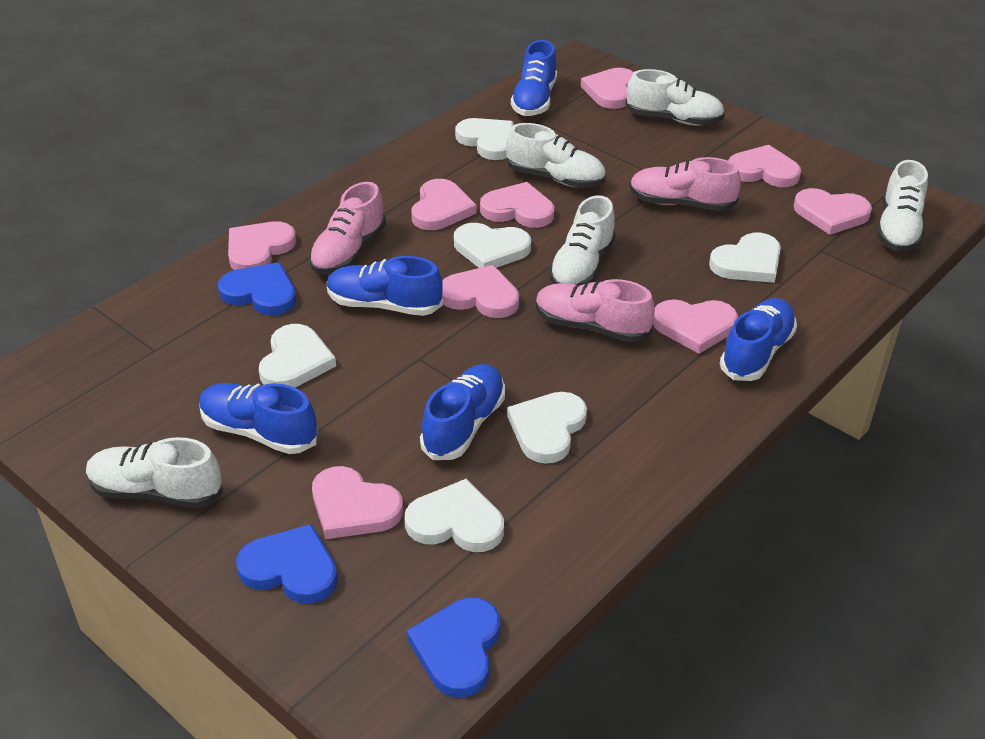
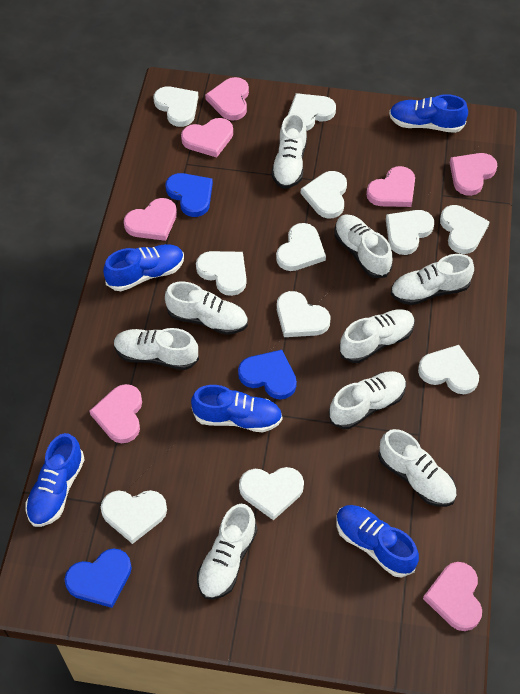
pink heart: [228,221,296,270] [312,466,403,539] [411,179,476,230] [442,265,519,318] [480,182,554,228] [581,68,634,109] [653,299,738,354] [728,145,801,187] [793,188,872,235] = 9 -> [89,384,142,443] [124,198,177,241] [181,118,233,158] [205,77,249,120] [366,166,415,207] [423,562,482,631] [450,153,497,196] = 7
pink shoe: [309,182,386,274] [536,279,655,342] [629,157,741,211] = 3 -> none = 0
white heart: [259,324,336,388] [405,479,504,552] [454,223,531,268] [455,118,513,160] [507,392,587,464] [709,232,781,283] = 6 -> [101,490,167,544] [154,86,198,127] [196,251,247,296] [239,467,304,520] [276,223,326,271] [277,291,331,337] [288,93,336,131] [301,171,347,218] [386,210,434,255] [418,345,479,394] [440,205,490,254] = 11
white shoe: [86,437,223,508] [506,123,606,188] [549,195,616,285] [626,69,725,125] [877,160,928,252] = 5 -> [114,328,199,370] [165,281,248,335] [197,504,257,600] [271,113,307,189] [329,371,407,429] [334,214,392,278] [339,309,415,363] [378,429,457,507] [391,254,474,305] = 9

